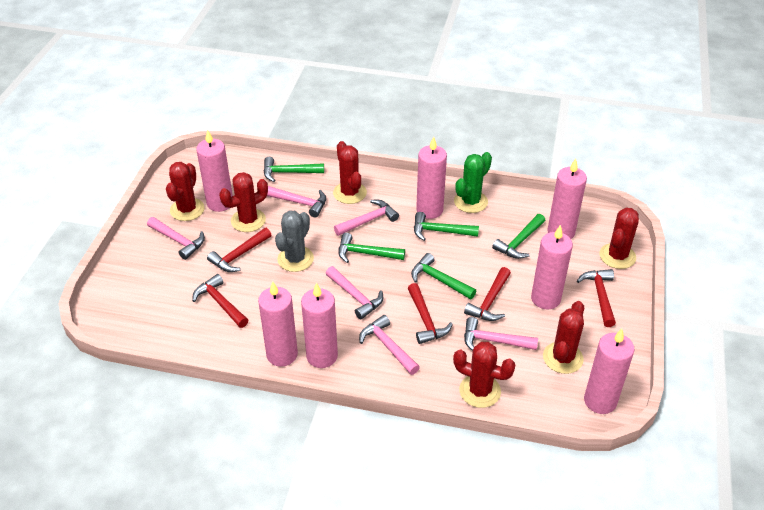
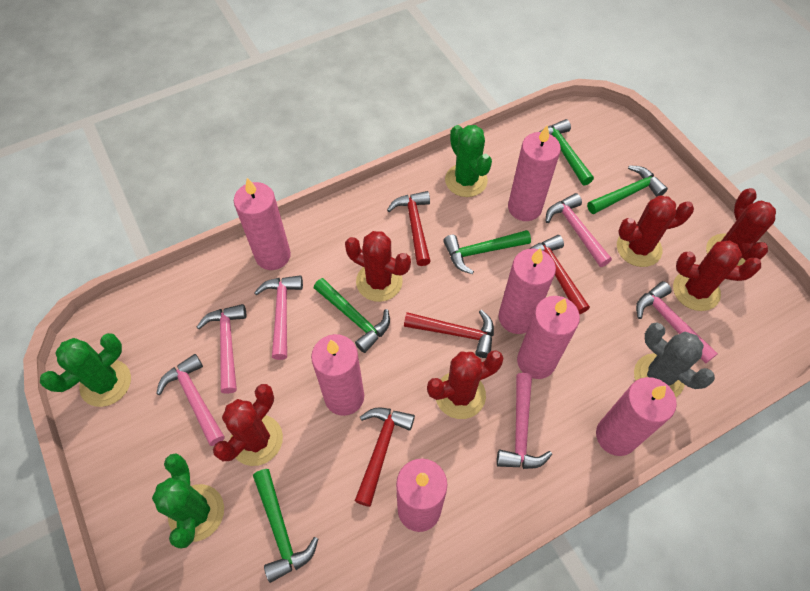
green cactus: [454,152,492,213] = 1 -> [40,333,131,407] [152,454,224,548] [445,125,492,197] = 3
red hammer: [192,274,248,328] [207,228,271,272] [408,283,453,344] [464,267,511,321] [577,269,616,327] = 5 -> [355,407,415,507] [387,191,431,266] [404,309,494,358] [530,235,590,314] = 4

